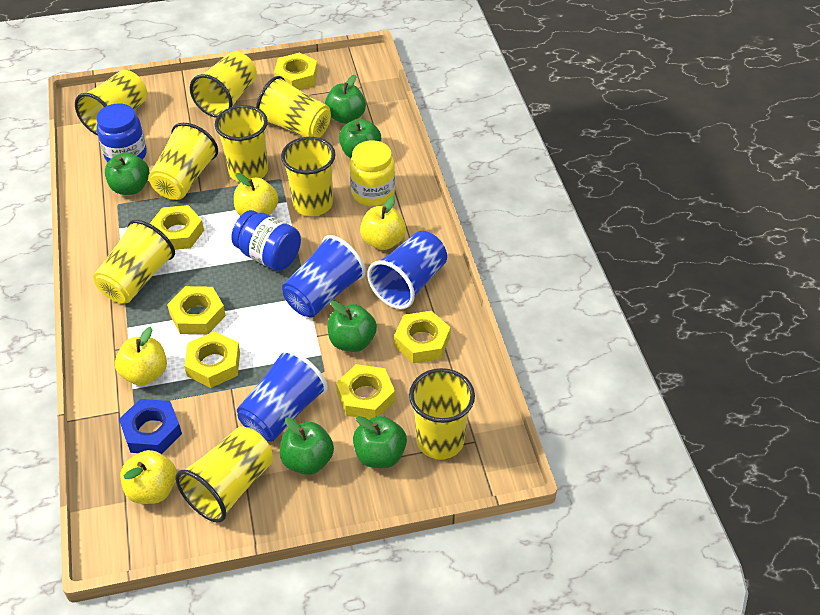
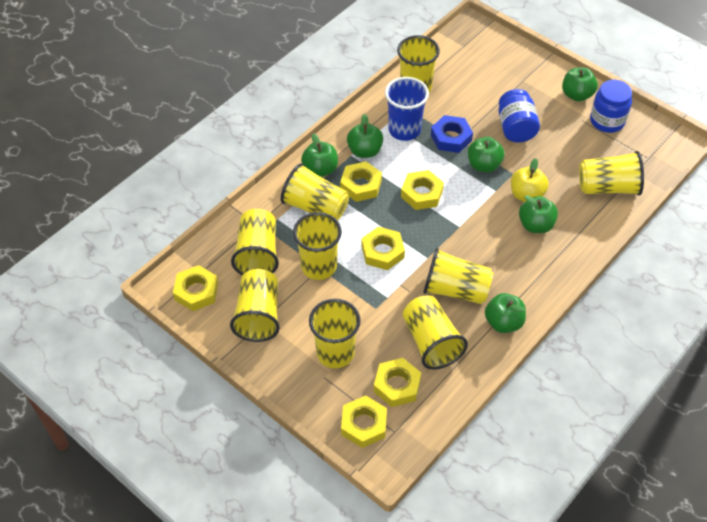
blue cup: [237,349,328,442] [282,235,366,317] [367,231,447,309] = 3 -> [385,77,429,141] = 1
yellow apple: [115,327,167,386] [121,450,177,504] [234,173,278,216] [360,196,406,250] = 4 -> [511,158,549,202] = 1
yellow jar: [350,140,395,206] = 1 -> none = 0

